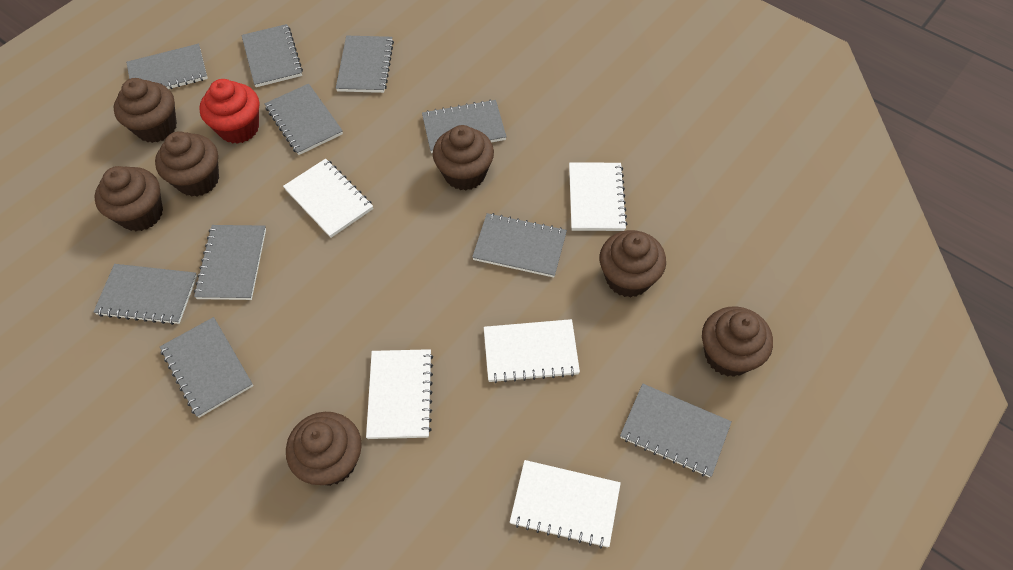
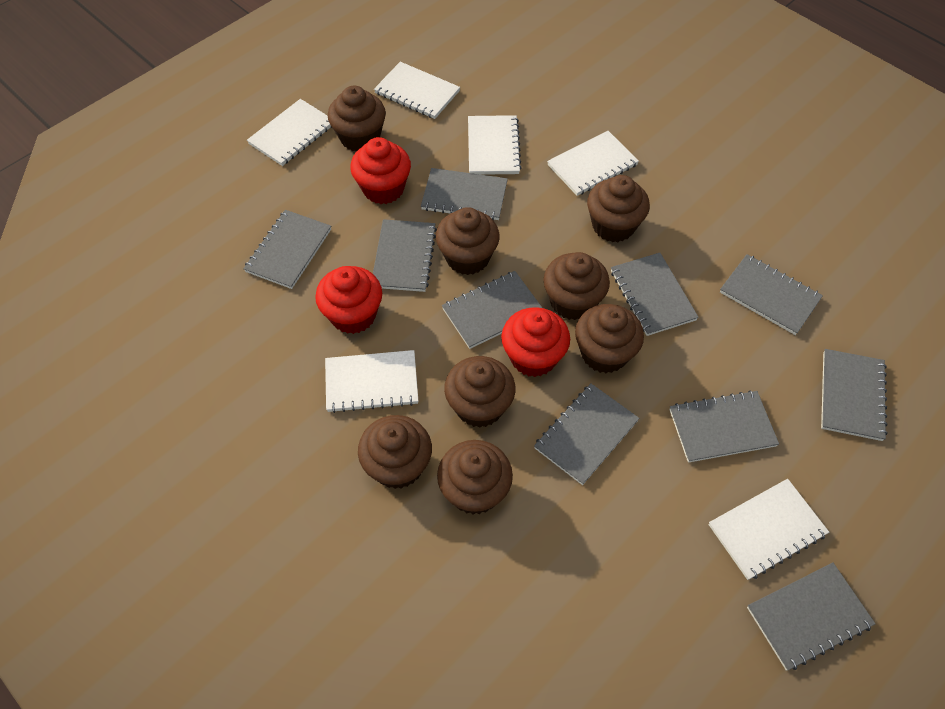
brown cupcake: [94,166,163,231] [114,78,177,143] [155,131,219,197] [286,412,362,486] [433,125,494,191] [599,230,666,298] [702,306,773,377] = 7 -> [328,85,386,152] [358,415,432,489] [436,207,500,275] [437,440,513,515] [444,356,516,428] [543,252,610,320] [575,304,644,373] [587,175,650,242] = 8
red cupcake: [199,79,259,144] = 1 -> [315,266,382,334] [350,137,411,204] [501,307,570,377] = 3
white notebook: [283,159,373,238] [366,349,433,439] [484,319,580,383] [510,460,621,548] [569,163,627,231] = 5 -> [247,99,332,166] [325,350,418,413] [374,62,460,119] [468,115,522,175] [547,131,639,196] [709,479,829,580] = 6

